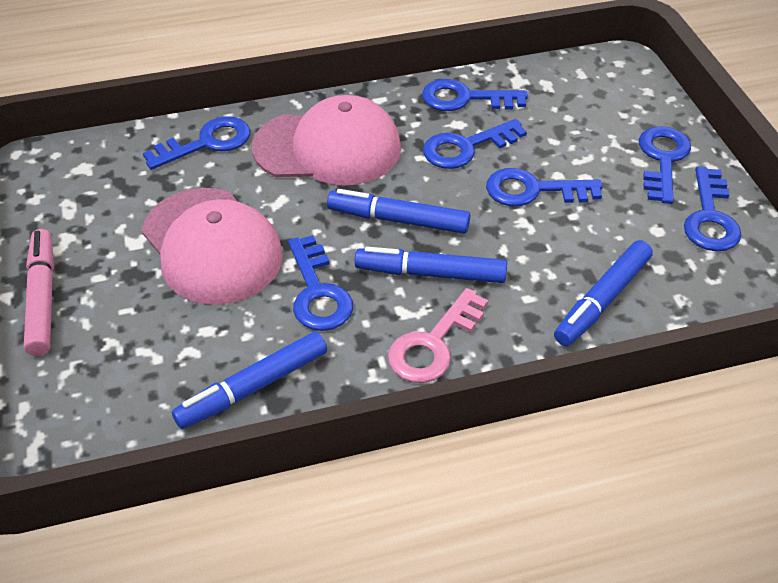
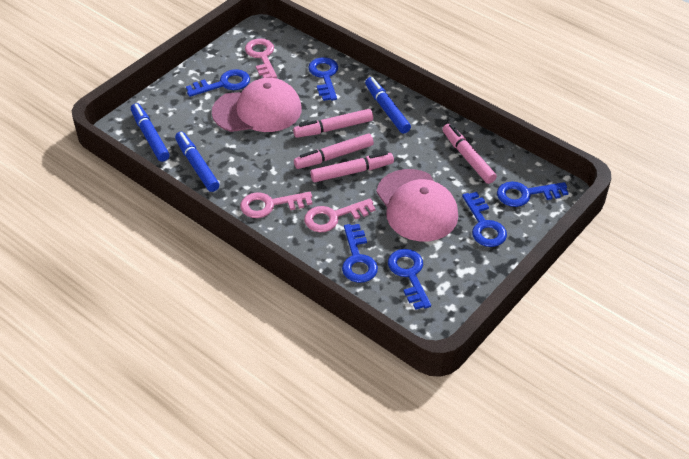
blue key: [143,116,250,170] [288,235,353,331] [422,79,528,111] [423,119,527,169] [486,168,602,206] [639,126,691,204] [684,167,742,251] = 7 -> [186,69,250,97] [308,57,338,101] [342,224,378,283] [388,249,431,310] [462,192,507,247] [497,181,568,207] = 6
blue marker: [172,331,327,429] [327,189,470,234] [354,247,507,283] [554,240,653,346] = 4 -> [131,103,170,162] [175,132,219,192] [365,77,411,134] = 3
pink key: [388,288,488,383] = 1 -> [240,192,312,218] [245,38,277,78] [304,198,375,232] = 3
pink marker: [24,229,54,356] = 1 -> [293,109,373,138] [294,133,374,169] [310,152,394,182] [443,124,497,184] = 4

